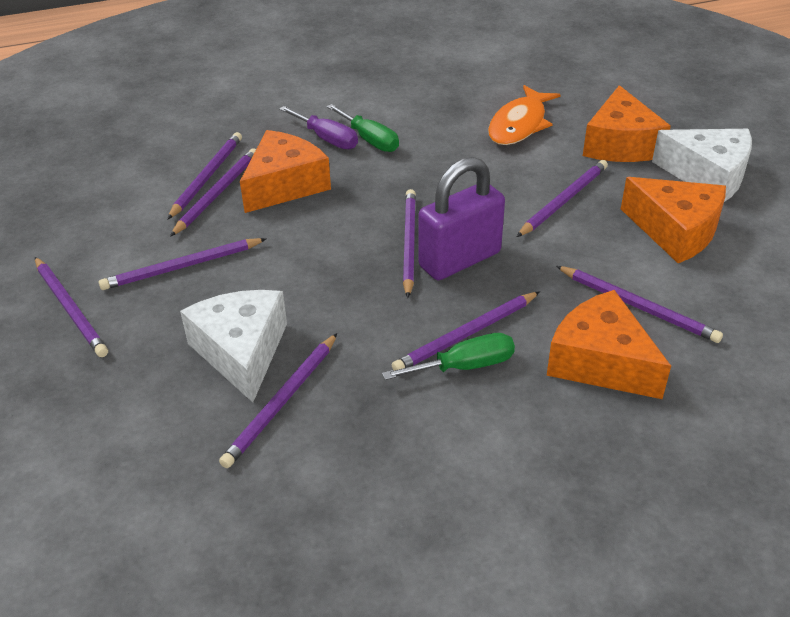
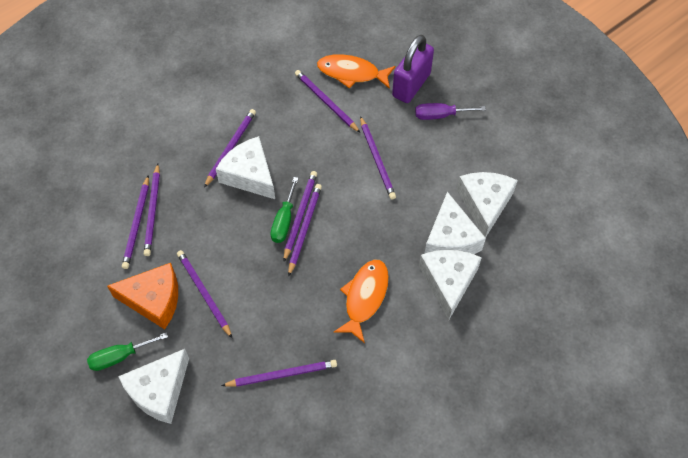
orange cheese: [240,130,331,213] [547,290,671,399] [583,85,671,162] [621,177,726,263] = 4 -> [107,263,178,329] = 1
orange fish: [488,85,561,145] = 1 -> [317,54,395,89] [334,260,389,343] = 2
white cheese: [180,290,287,402] [652,129,752,202] = 2 -> [118,349,189,424] [216,136,275,199] [419,250,482,320] [424,192,486,254] [457,172,518,238] = 5

